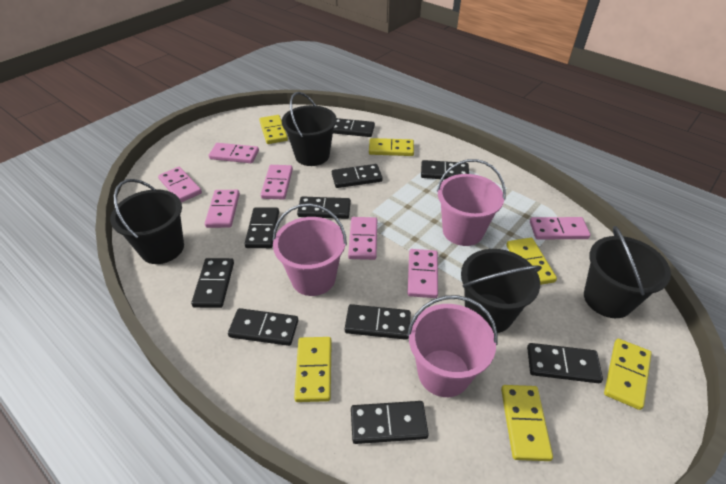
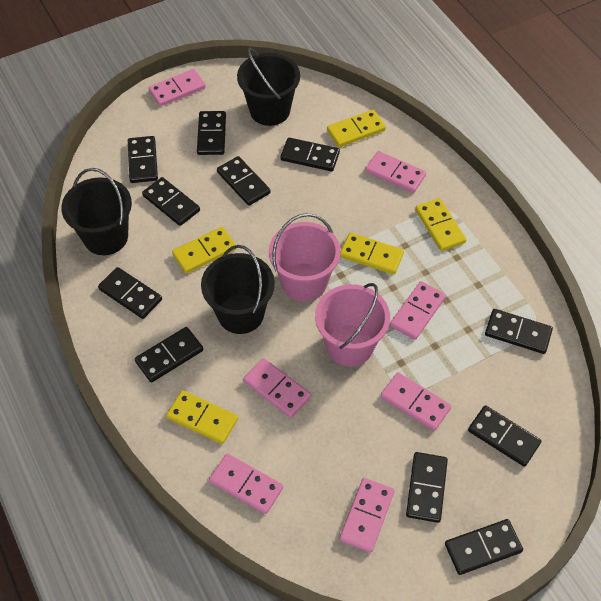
black bucket: [110,179,184,264] [282,92,337,166] [461,249,542,333] [584,226,671,318] = 4 -> [61,168,132,255] [201,245,275,334] [237,48,300,126] = 3
black domino: [191,258,234,308] [228,308,298,346] [245,207,279,248] [297,196,351,219] [332,164,383,188] [333,118,375,137] [345,304,411,340] [351,401,429,444] [421,160,469,180] [527,343,603,383] = 10 -> [98,267,162,319] [128,136,158,183] [135,327,203,382] [142,177,200,226] [197,111,226,155] [217,156,271,206] [280,138,340,171] [406,452,448,523] [445,519,523,575] [468,405,541,467] [485,309,553,354] = 11
pink bucket: [272,203,347,296] [407,295,498,397] [437,159,506,246] = 3 -> [269,213,341,301] [315,283,390,366] = 2
yellow domino: [259,115,288,144] [294,337,332,402] [369,138,414,156] [501,385,553,461] [506,238,557,285] [604,339,652,410] = 6 -> [166,390,238,444] [172,227,236,274] [327,110,386,147] [340,233,404,275] [415,198,467,251] = 5

